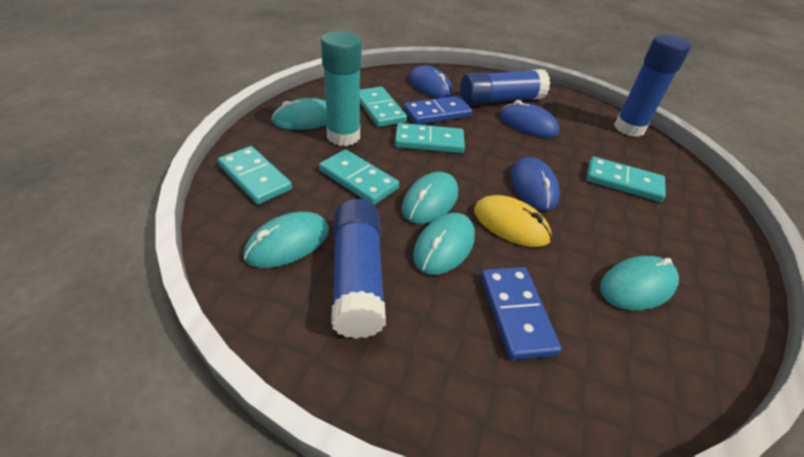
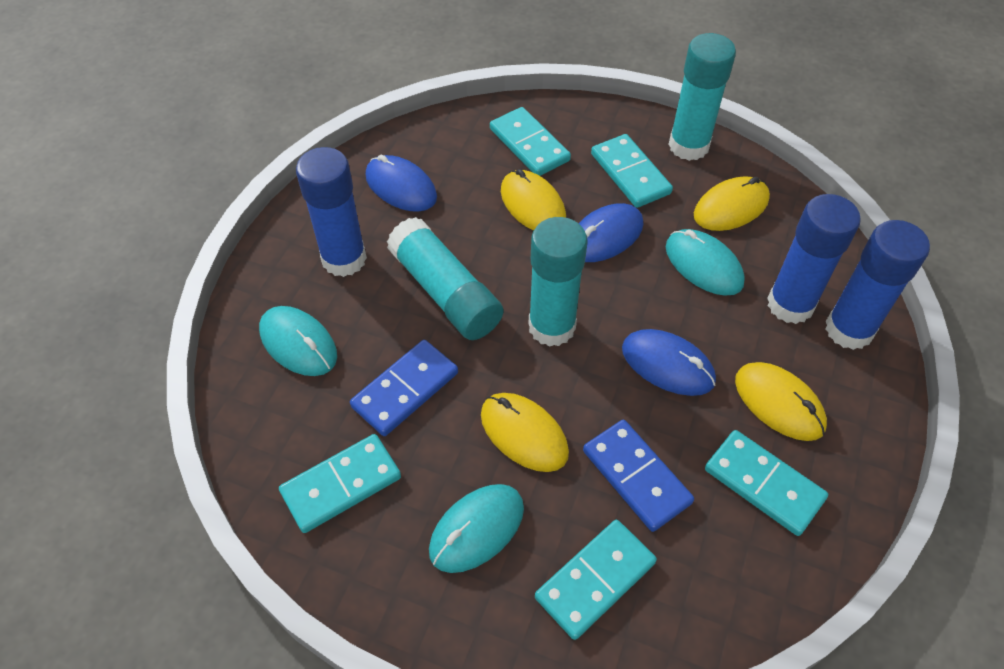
turquoise glue stick: [321,31,362,146] = 1 -> [387,217,503,340] [528,217,588,347] [668,33,736,161] = 3
turquoise mouse: [243,212,329,268] [272,98,327,130] [402,172,458,224] [413,213,475,275] [600,256,679,310] = 5 -> [259,306,337,376] [429,484,524,573] [666,229,745,296] = 3
yellow mouse: [474,195,552,247] = 1 -> [481,393,569,472] [501,169,566,231] [694,176,770,231] [735,362,827,441] = 4

